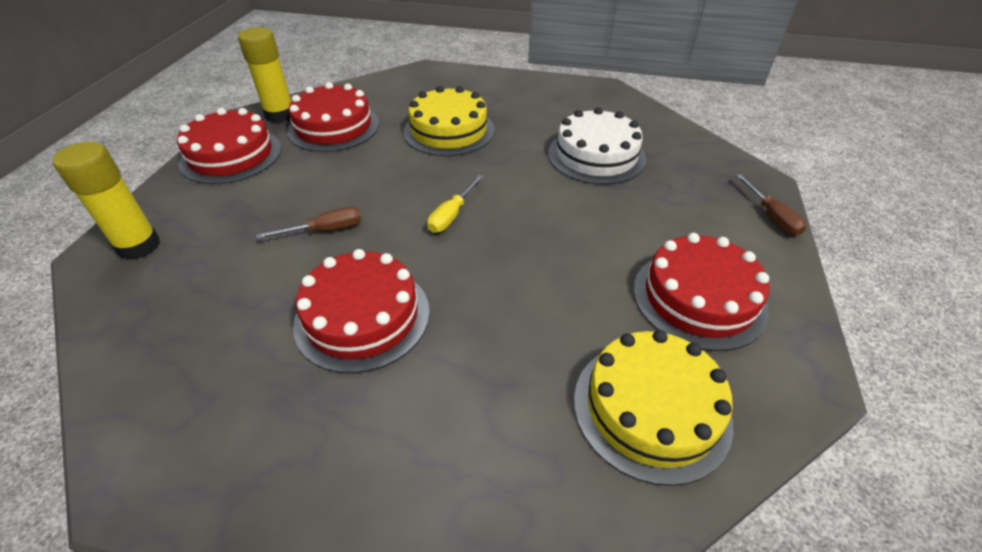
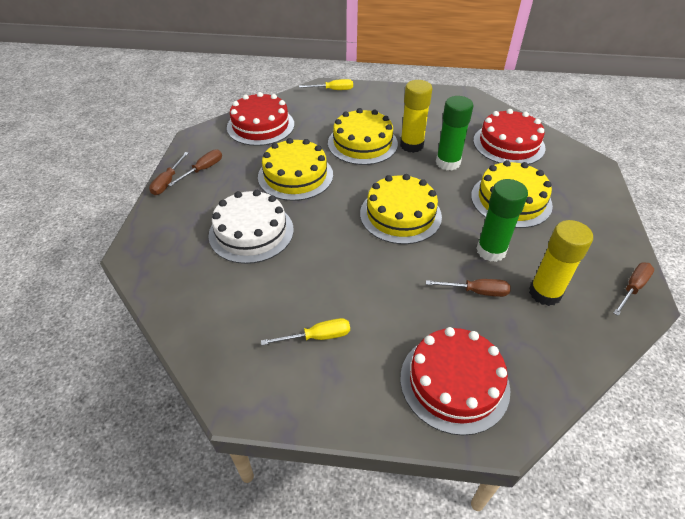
brown screwdriver: [256,207,361,239] [736,174,806,236] = 2 -> [149,152,188,195] [168,150,222,186] [426,279,511,297] [613,262,654,316] = 4
green glue stick: none = 0 -> [436,96,473,170] [476,179,528,262] = 2
red cake: [177,108,281,184] [287,82,379,152] [293,249,430,373] [634,233,770,351] = 4 -> [227,92,294,146] [400,327,511,436] [473,109,546,165] = 3
yellow cake: [403,86,494,156] [574,330,734,486] = 2 -> [258,138,333,201] [328,108,398,165] [360,174,442,244] [471,160,553,228] = 4
yellow screwdriver: [427,175,483,233] = 1 -> [261,318,350,345] [299,79,353,90] = 2

